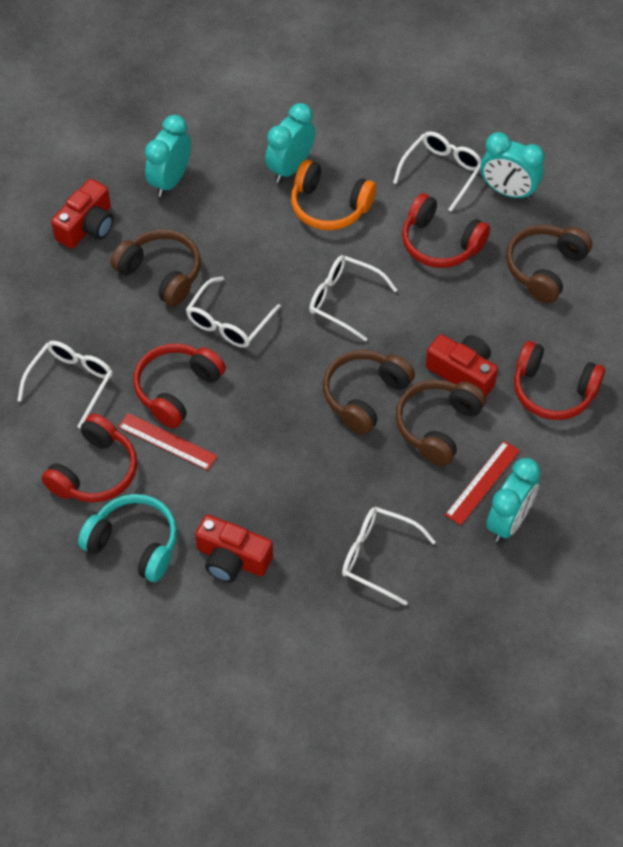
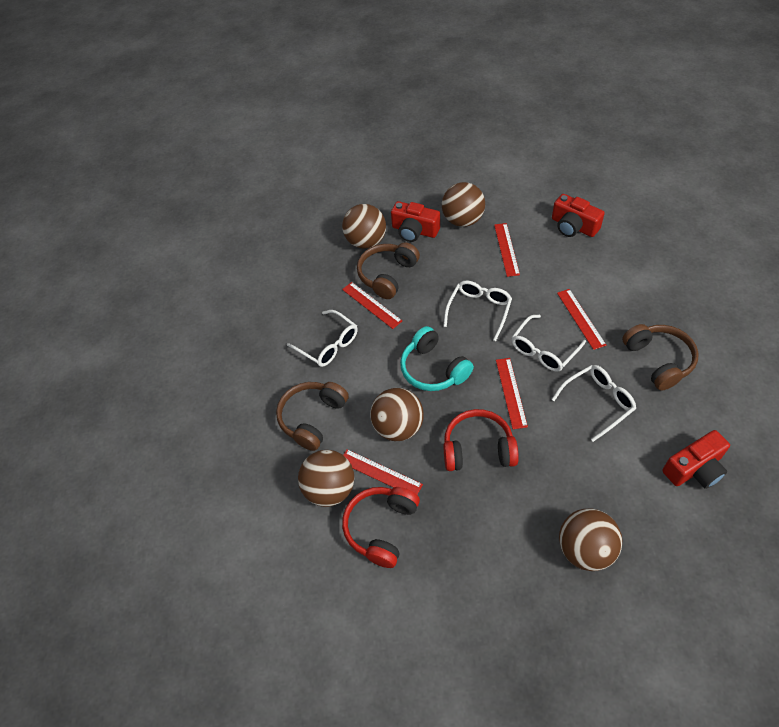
brown ball: none = 0 -> [298,450,354,507] [342,204,386,249] [370,388,424,441] [442,182,485,227] [559,509,622,571] = 5
brown headphones: [111,229,201,306] [323,350,415,435] [395,380,486,466] [506,225,592,303] = 4 -> [276,382,349,451] [357,242,420,299] [622,324,699,391] = 3
orange headphones: [291,160,376,230] = 1 -> none = 0
red headphones: [42,414,137,502] [133,344,226,428] [402,193,490,268] [514,341,605,420] = 4 -> [342,487,420,568] [443,409,519,471] = 2
red ruler: [118,413,217,470] [445,441,520,525] = 2 -> [342,282,402,329] [343,449,423,495] [494,223,520,277] [496,358,528,429] [557,289,606,350] = 5
turquoise clock: [145,115,191,197] [265,103,315,183] [481,132,544,200] [486,458,541,542] = 4 -> none = 0
white glasses: [17,341,112,429] [186,277,281,348] [309,255,397,341] [342,507,436,606] [393,131,482,211] = 5 -> [287,310,358,367] [443,281,512,341] [512,315,586,372] [552,365,636,442] = 4

